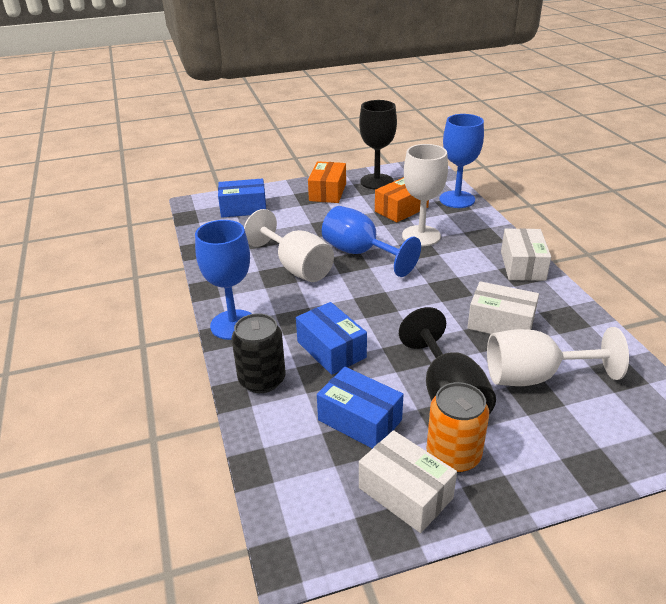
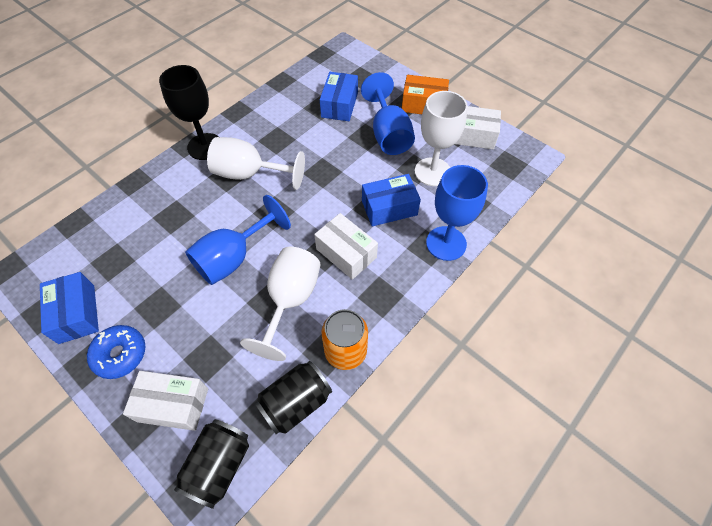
black can: [232,313,286,393] = 1 -> [174,419,249,509] [255,361,332,434] = 2
black goblet: [359,100,397,190] [399,307,496,414] = 2 -> [159,65,219,160] = 1
blue donut: none = 0 -> [87,325,146,379] = 1
orange box: [308,161,346,203] [375,177,429,222] = 2 -> [402,75,449,114] = 1

